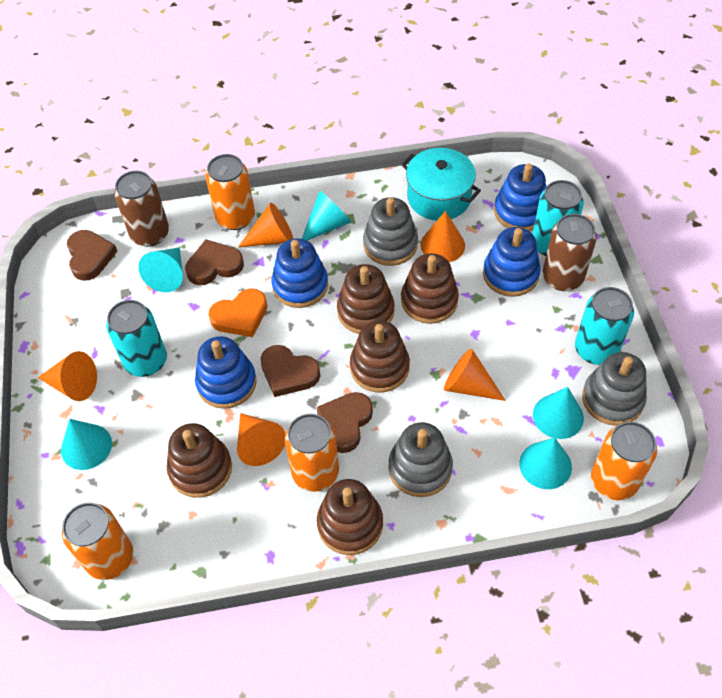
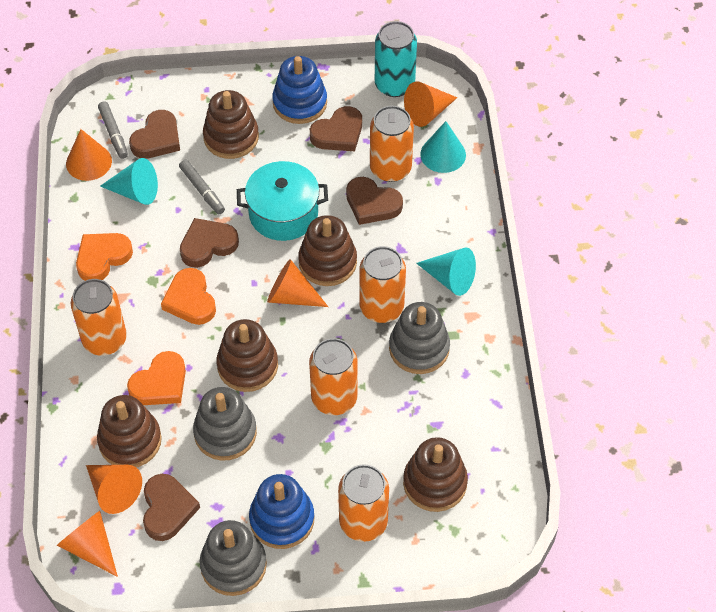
blue stacking toy: [195,336,256,409] [271,238,328,308] [483,227,541,297] [494,164,547,231] = 4 -> [249,474,314,549] [272,56,327,124] = 2
brown can: [114,171,169,247] [543,214,597,291] = 2 -> none = 0
brown heart: [67,230,117,281] [185,239,244,285] [261,345,320,397] [317,392,373,453] = 4 -> [129,110,180,159] [143,474,200,541] [180,218,239,268] [310,106,362,151] [346,177,403,225] = 5
grey marker: none = 0 -> [98,101,128,159] [179,160,225,214] = 2
orange can: [62,503,133,580] [205,154,255,230] [285,414,339,492] [591,422,657,500] = 4 -> [71,279,127,356] [309,338,358,415] [338,464,389,542] [360,246,406,323] [370,106,414,182] = 5
orange heart: [208,288,267,337] = 1 -> [76,233,133,281] [127,351,186,405] [161,268,216,325] = 3
turquoise can: [106,300,167,377] [532,180,584,256] [575,287,634,365] = 3 -> [375,21,417,97] = 1
turquoise cone: [61,419,112,470] [138,247,183,292] [302,191,351,241] [519,438,572,489] [533,387,584,439] = 5 -> [100,158,158,205] [416,247,476,296] [420,121,466,173] = 3

